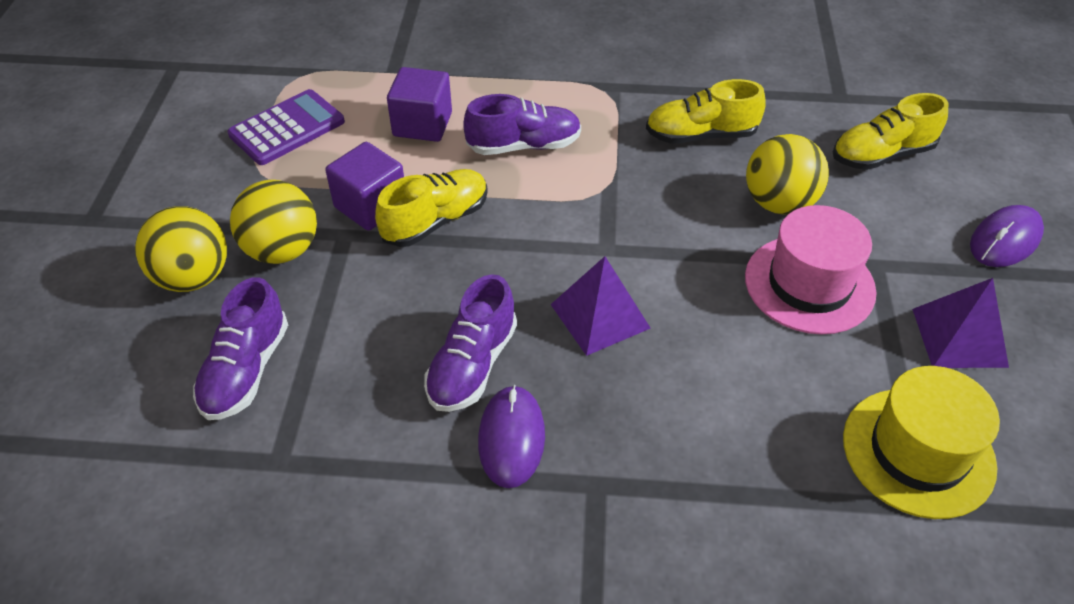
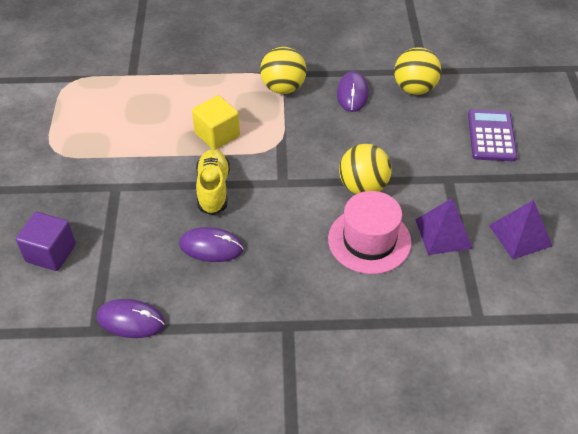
purple cube: [325,142,404,231] [387,67,452,142] = 2 -> [16,212,76,271] = 1
purple mouse: [478,385,545,488] [970,205,1044,267] = 2 -> [97,299,165,338] [179,227,244,262] [337,71,369,112] = 3
purple shoe: [193,277,288,420] [424,274,517,412] [463,94,581,155] = 3 -> none = 0
yellow cube: none = 0 -> [192,95,240,150] = 1
yellow hat: [843,366,1000,519] = 1 -> none = 0
yellow shoe: [375,169,488,247] [646,79,766,144] [833,93,948,170] = 3 -> [196,149,230,215] = 1

